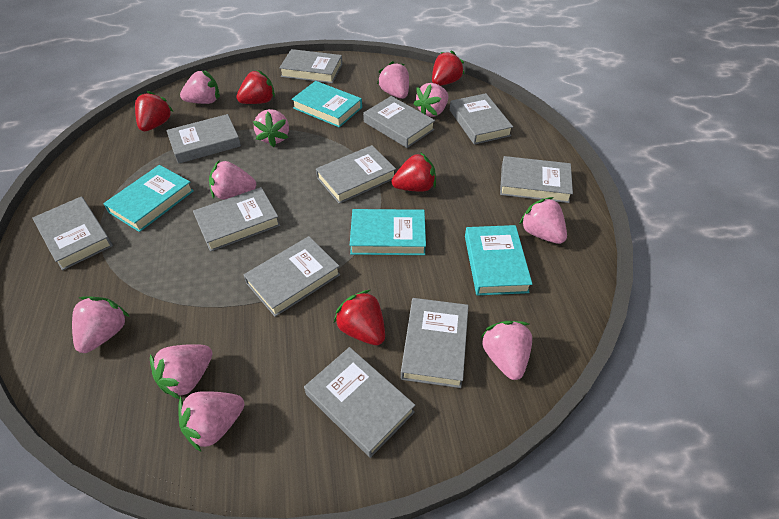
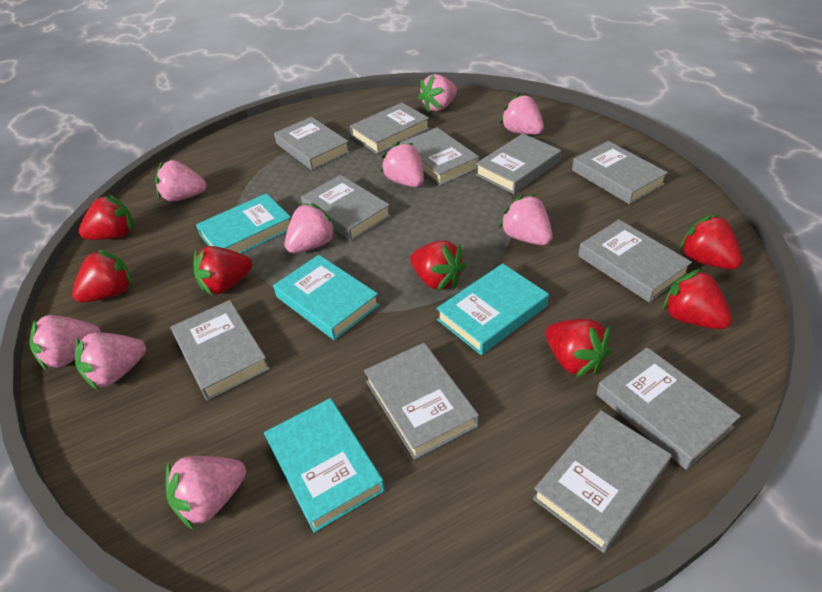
pink strawberry: [72,296,130,353] [150,344,213,399] [178,391,244,452] [180,71,220,104] [209,160,256,200] [253,109,289,147] [377,61,409,99] [413,83,448,117] [480,321,532,380] [519,197,567,244] = 10 -> [29,315,101,371] [75,332,146,390] [155,160,207,201] [165,456,246,530] [285,203,337,253] [381,141,424,187] [418,74,457,112] [499,194,553,245] [500,94,544,135] = 9
red strawberry: [135,91,174,132] [236,70,275,104] [334,290,385,345] [392,152,436,192] [432,50,465,86] = 5 -> [72,249,132,303] [79,194,134,240] [194,246,252,295] [410,240,466,291] [546,319,611,378] [663,269,732,329] [679,215,742,269] = 7

